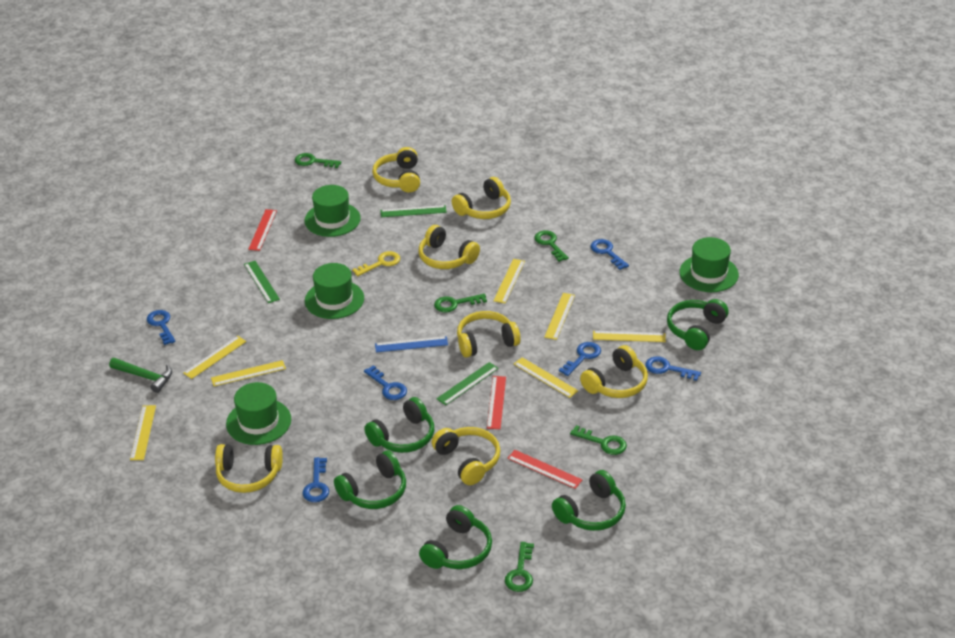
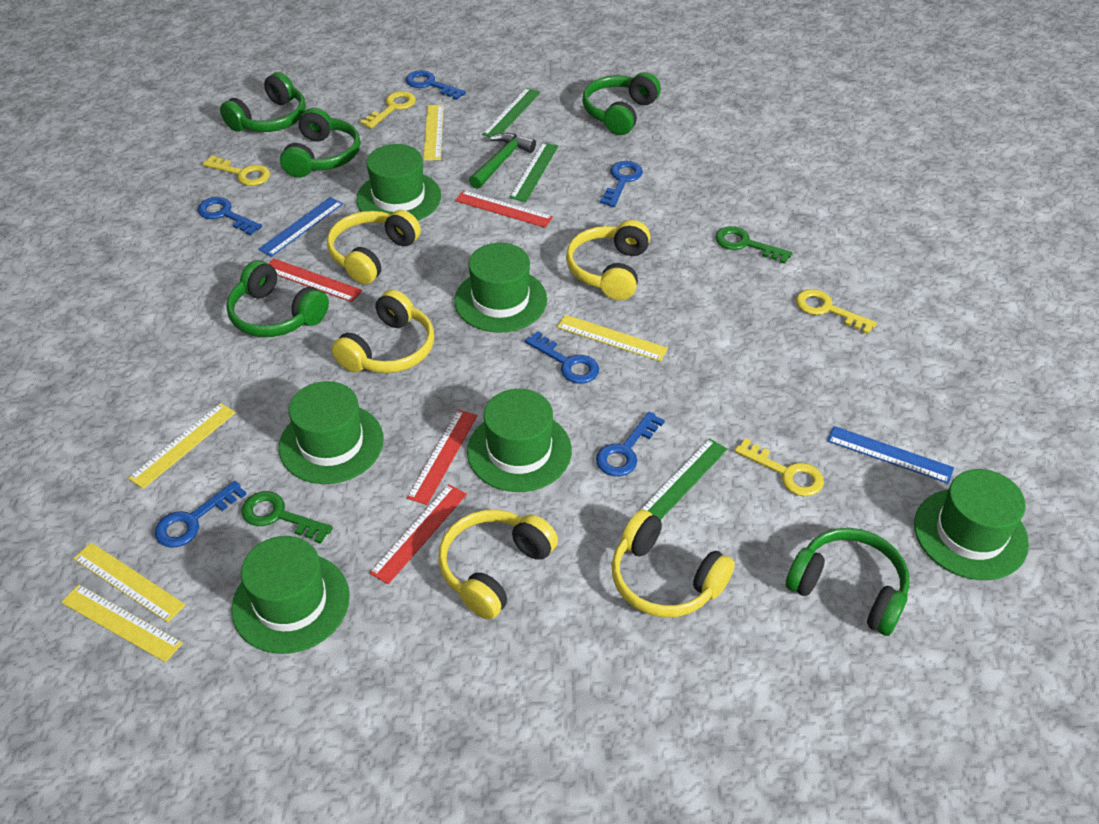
blue ruler: [375,336,448,352] = 1 -> [258,197,343,257] [827,426,954,484] = 2
green hat: [226,382,291,445] [304,185,361,237] [305,263,364,319] [679,237,739,292] = 4 -> [231,536,350,654] [279,381,384,484] [356,144,441,221] [454,243,547,333] [467,389,572,492] [914,469,1029,580] = 6
green key: [295,153,341,168] [434,294,487,312] [505,542,534,592] [534,230,569,262] [570,425,627,455] = 5 -> [242,491,333,544] [715,226,792,264] = 2
red ruler: [248,209,277,251] [487,376,506,429] [507,450,582,489] = 3 -> [268,258,363,302] [370,484,467,584] [407,409,478,505] [455,190,553,228] = 4
yellow headphones: [215,444,283,493] [372,147,420,192] [419,225,480,269] [432,427,500,485] [452,177,511,219] [457,311,521,358] [580,345,648,398] = 7 -> [327,210,421,285] [331,290,434,373] [438,510,558,620] [566,220,651,300] [611,510,735,617] = 5
yellow key: [352,251,400,277] = 1 -> [202,155,270,186] [360,91,416,129] [734,438,824,496] [796,289,877,334] = 4
yellow ruler: [130,405,156,460] [183,336,246,379] [211,360,286,386] [493,259,525,303] [514,357,578,398] [544,293,575,340] [593,331,666,342] = 7 -> [61,584,183,662] [73,542,185,623] [128,403,236,489] [423,105,444,160] [557,315,668,362] = 5

